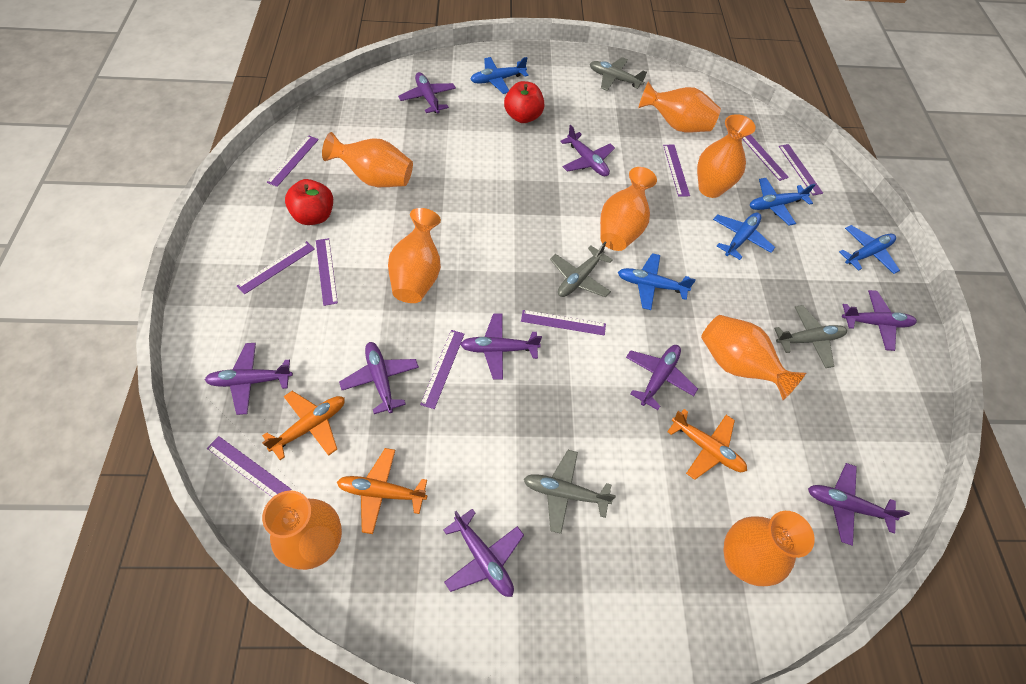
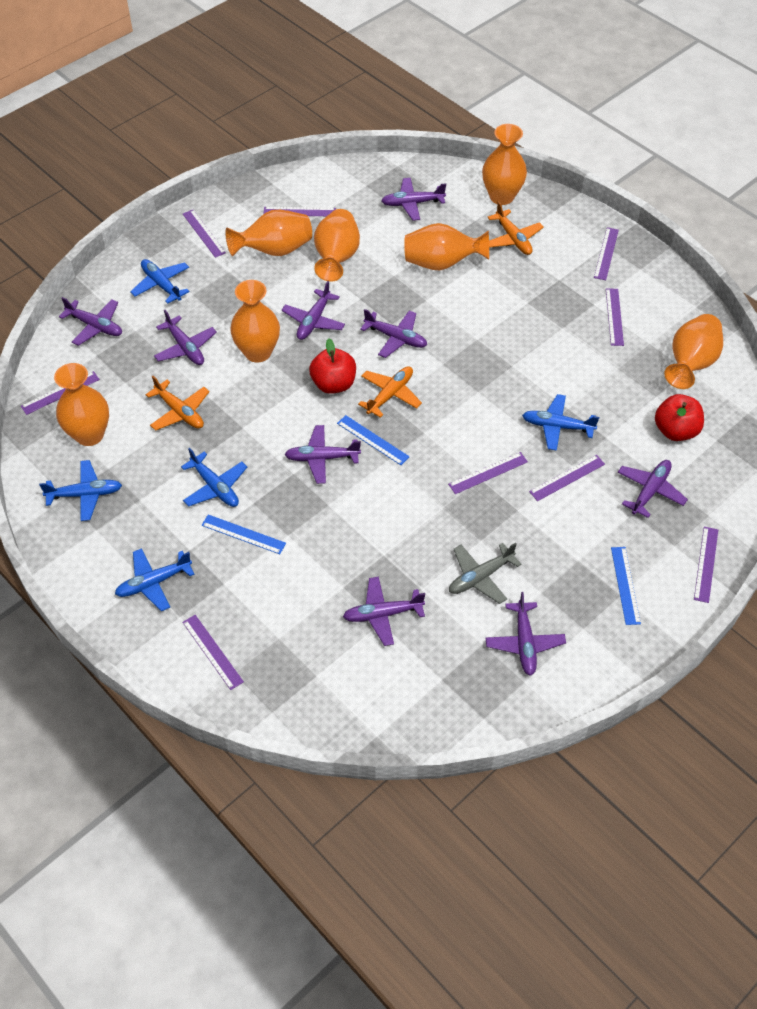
blue ruler: none = 0 -> [202,515,286,554] [337,415,410,465] [611,547,641,625] = 3
grey plane: [524,450,616,534] [550,241,613,297] [590,57,647,91] [774,305,847,368] = 4 -> [449,543,522,604] = 1
orange vase: [262,490,342,570] [322,132,413,187] [388,208,441,303] [600,167,657,251] [638,81,721,132] [697,114,756,198] [701,315,806,400] [723,511,815,586] = 8 -> [54,363,109,446] [225,210,312,256] [230,280,280,363] [314,209,360,282] [404,223,489,270] [482,124,527,205] [664,314,723,389] = 7

